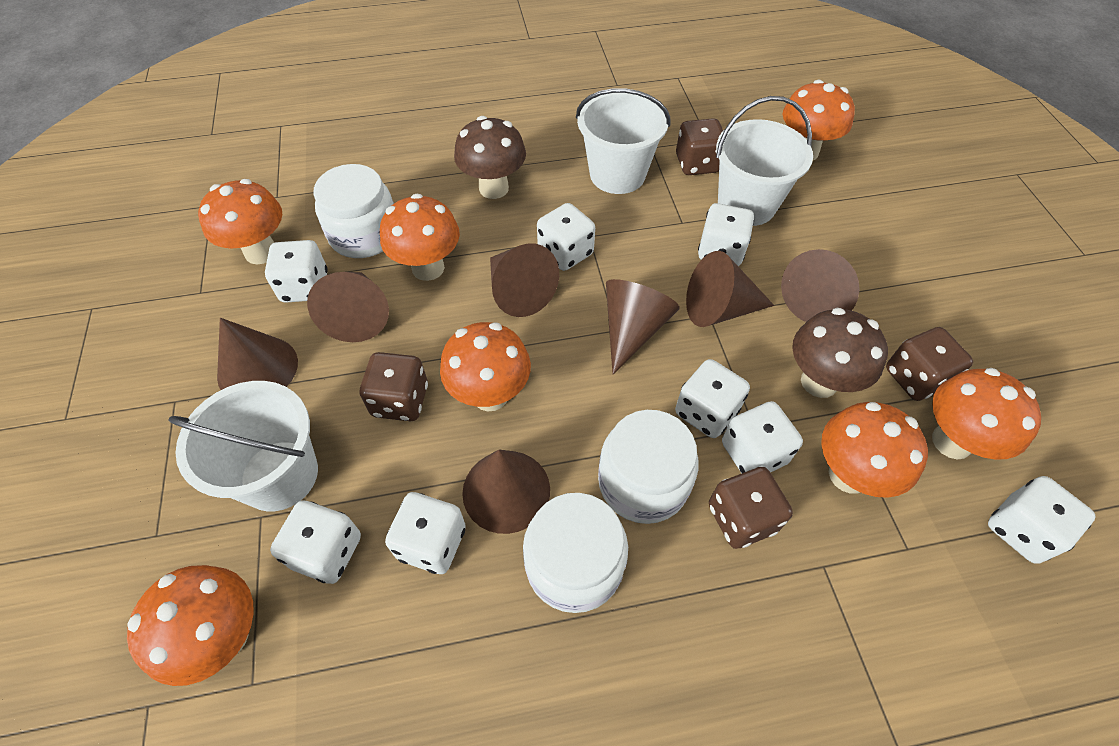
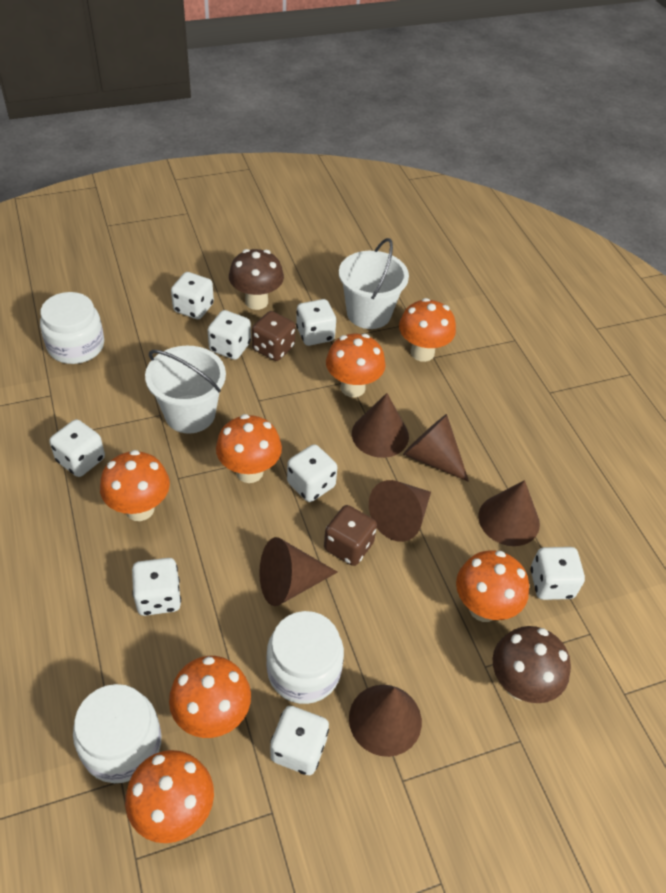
brown cone: [217,318,298,390] [307,272,389,342] [462,450,550,534] [490,244,559,317] [606,279,680,374] [686,251,774,327] [781,249,860,322] = 7 -> [259,537,337,606] [349,685,422,757] [352,393,409,458] [369,480,431,542] [403,414,469,482] [478,480,540,546] = 6
brown dice: [360,352,428,421] [676,118,723,175] [709,467,793,549] [886,327,973,401] = 4 -> [252,311,296,361] [324,505,377,566] = 2
white bucket: [168,381,318,511] [576,88,670,194] [716,96,813,226] = 3 -> [145,346,226,434] [339,238,409,329] = 2

